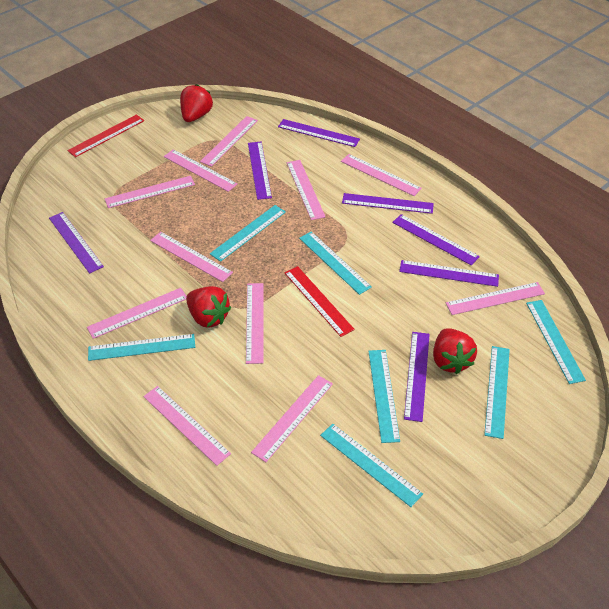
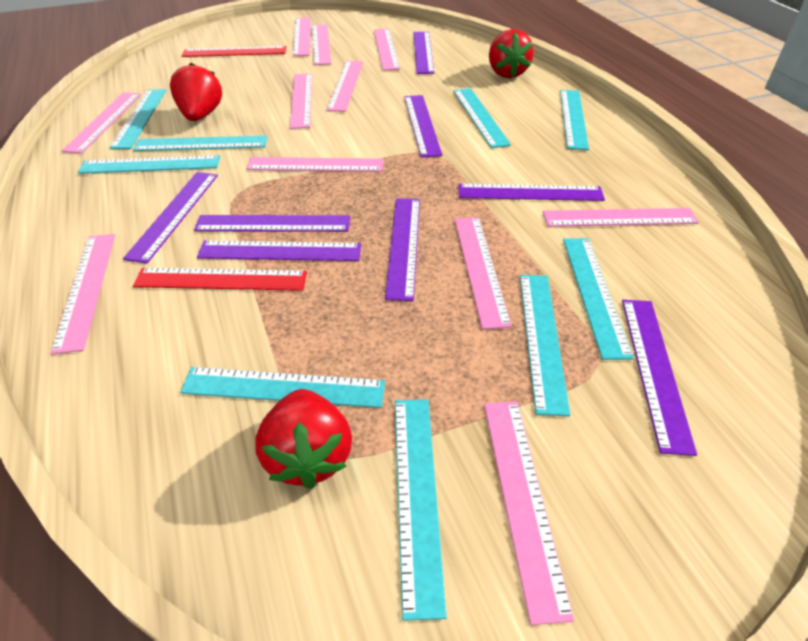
purple ruler: [49,212,104,274] [248,142,272,200] [278,119,360,147] [342,193,434,214] [392,214,480,265] [399,260,499,287] [404,332,430,422] = 7 -> [123,172,218,264] [194,215,350,232] [197,241,361,261] [385,198,420,301] [404,95,442,158] [413,32,434,74] [458,184,605,201] [622,300,697,456] = 8
turquoise ruler: [88,334,195,361] [210,205,286,262] [299,231,372,295] [320,424,423,507] [368,350,400,443] [484,346,510,439] [526,300,586,384] = 7 -> [78,155,220,174] [110,89,166,149] [134,136,267,151] [180,367,385,408] [395,399,447,621] [453,88,511,148] [520,275,570,416] [560,90,589,150] [563,238,634,360] = 9

